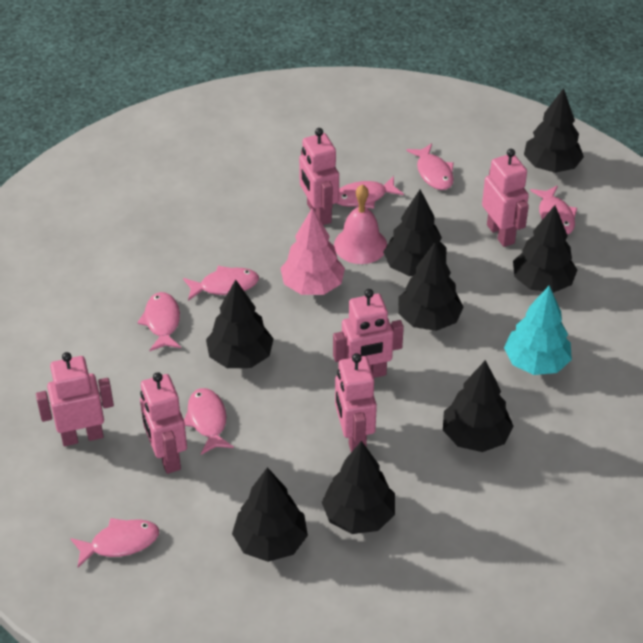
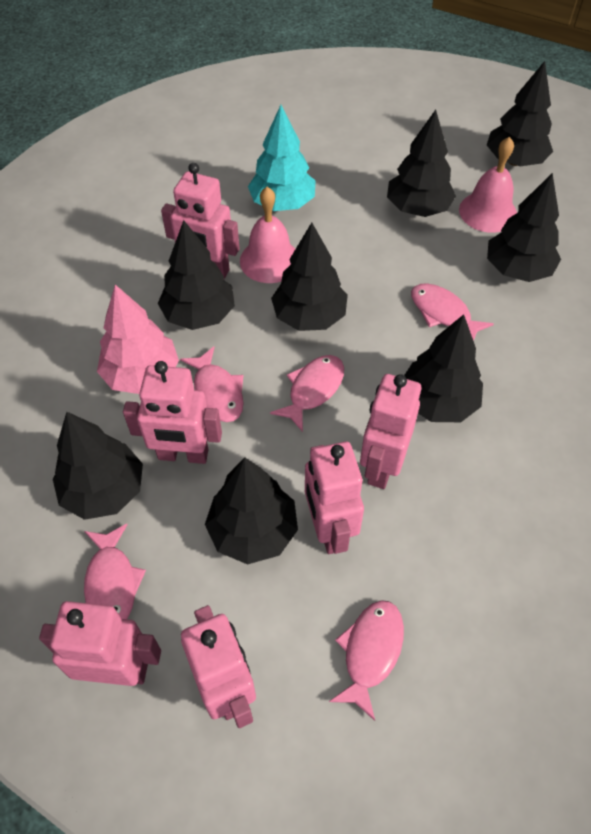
pink bell: [334,185,387,264] = 1 -> [240,187,295,283] [459,137,517,233] = 2
pink fish: [70,518,159,568] [137,292,181,351] [183,266,259,301] [184,388,234,455] [337,176,404,209] [406,143,454,190] [530,186,577,235] = 7 -> [84,524,146,619] [180,346,244,422] [270,355,344,432] [329,600,404,721] [411,283,494,341] = 5

